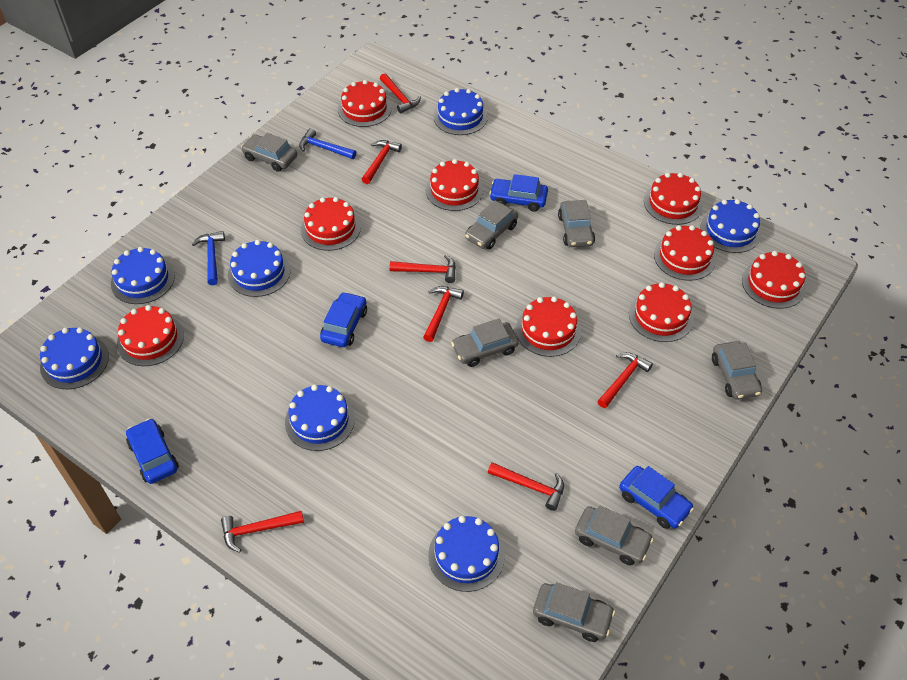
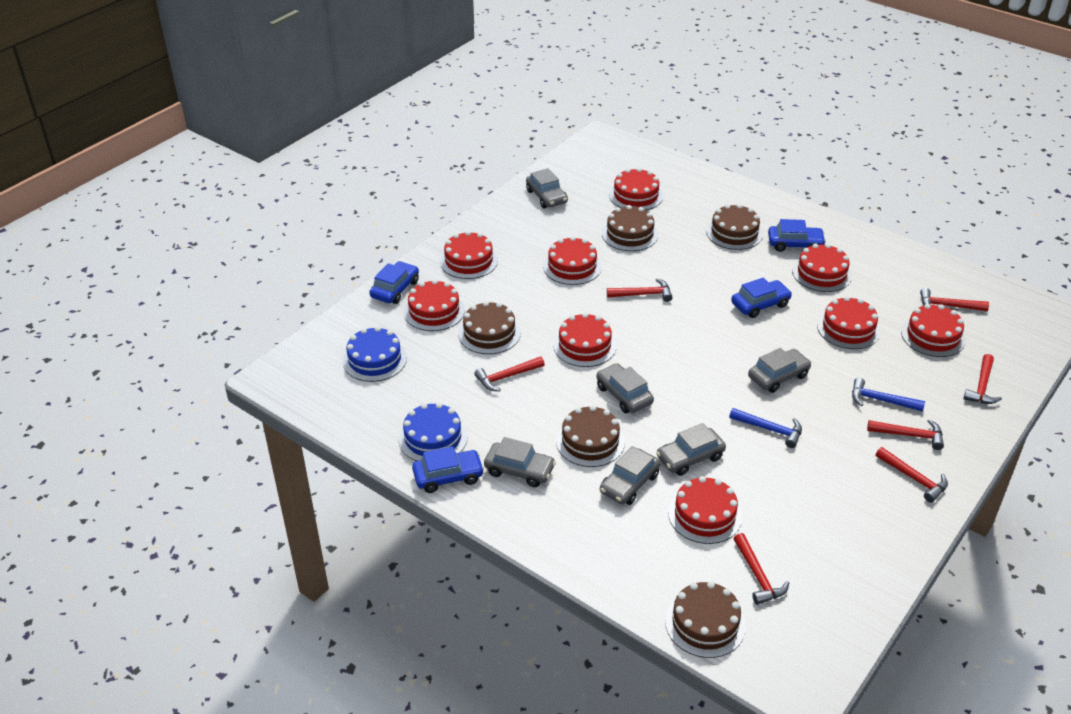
blue cake: [40,327,109,390] [111,247,175,304] [228,240,290,297] [285,384,355,451] [428,516,505,592] [433,88,488,135] [700,199,762,253] = 7 -> [343,326,407,382] [399,403,467,461] = 2
brown cake: none = 0 -> [458,301,521,354] [556,405,625,467] [602,205,658,251] [665,581,746,658] [706,204,763,250] = 5
grey car: [241,133,297,172] [451,319,519,367] [465,200,518,249] [533,582,615,642] [558,200,595,247] [575,506,654,565] [712,341,762,400] = 7 -> [484,437,556,487] [526,168,568,208] [596,363,654,413] [600,446,660,505] [656,423,726,476] [748,348,811,393] = 6

